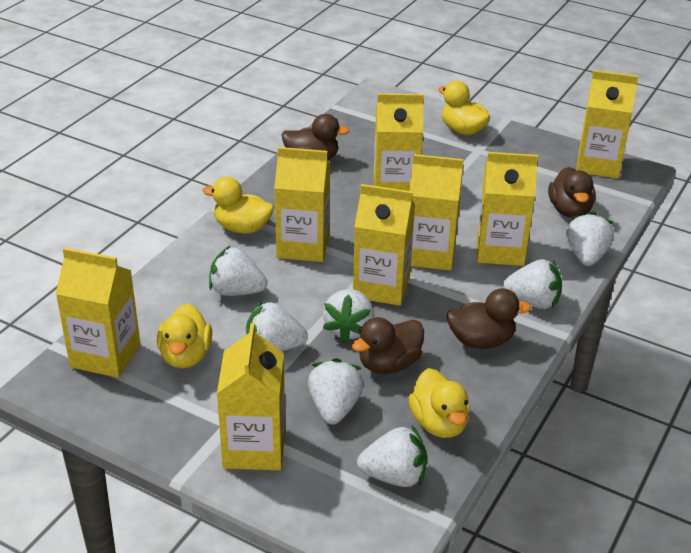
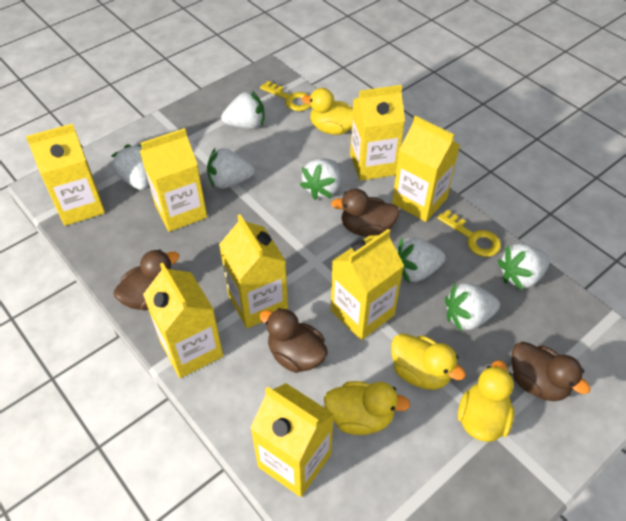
yellow key: none = 0 -> [260,81,311,111] [437,209,501,257] = 2

